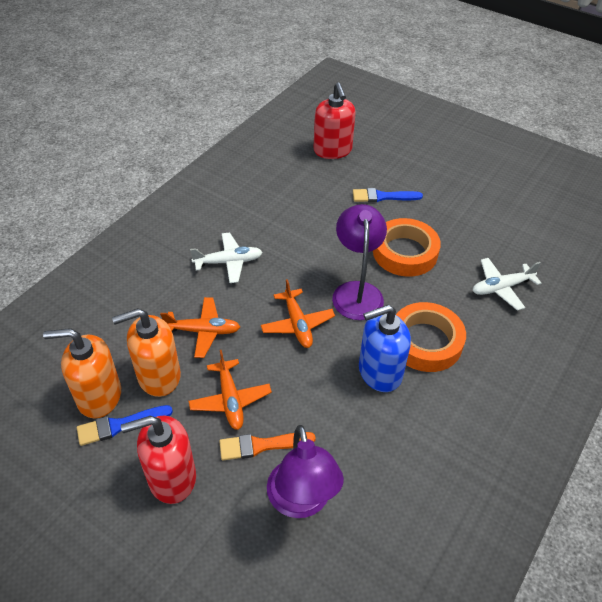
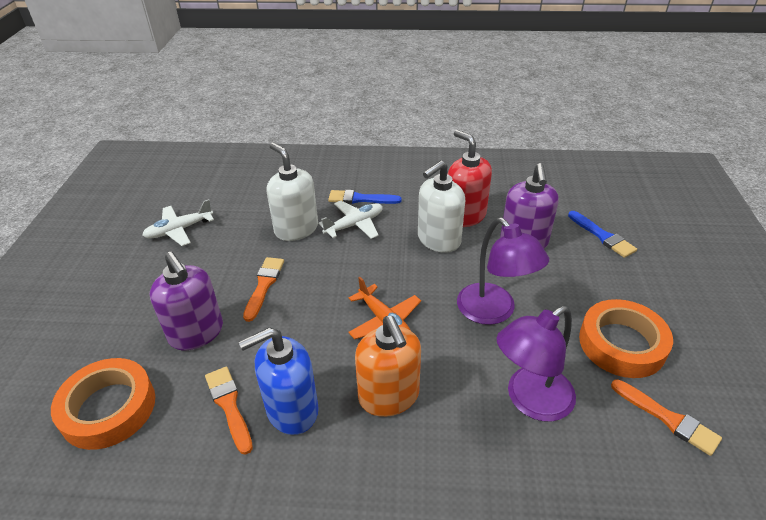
orange brush: [219,432,316,461] = 1 -> [205,366,253,455] [243,257,284,322] [611,379,722,456] = 3
orange plane: [160,297,240,358] [189,350,272,430] [261,279,335,348] = 3 -> [348,277,421,339] = 1
orange soap dispenser: [43,328,121,418] [112,308,181,397] = 2 -> [355,316,421,417] = 1
purple soap dispenser: none = 0 -> [150,252,223,350] [500,163,559,249] = 2
red soap dispenser: [121,416,196,504] [314,83,356,159] = 2 -> [448,130,492,227] = 1
white soap dispenser: none = 0 -> [266,143,318,241] [418,160,465,253] = 2

